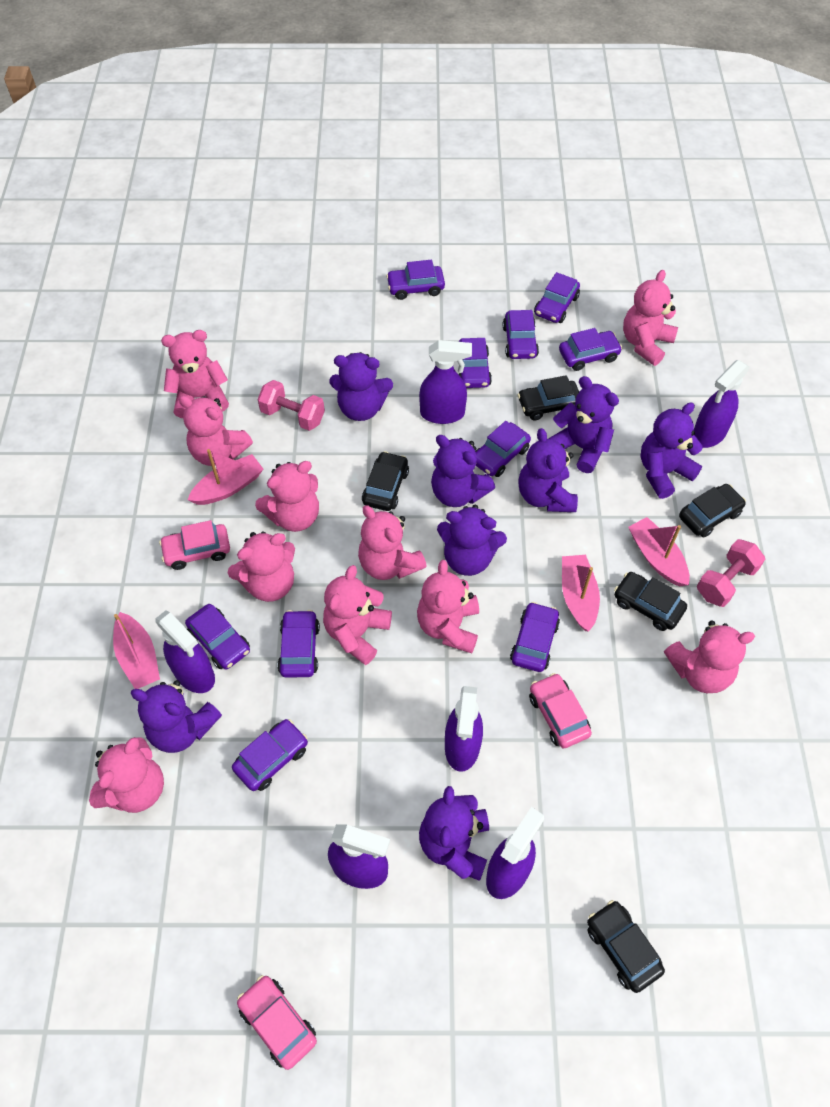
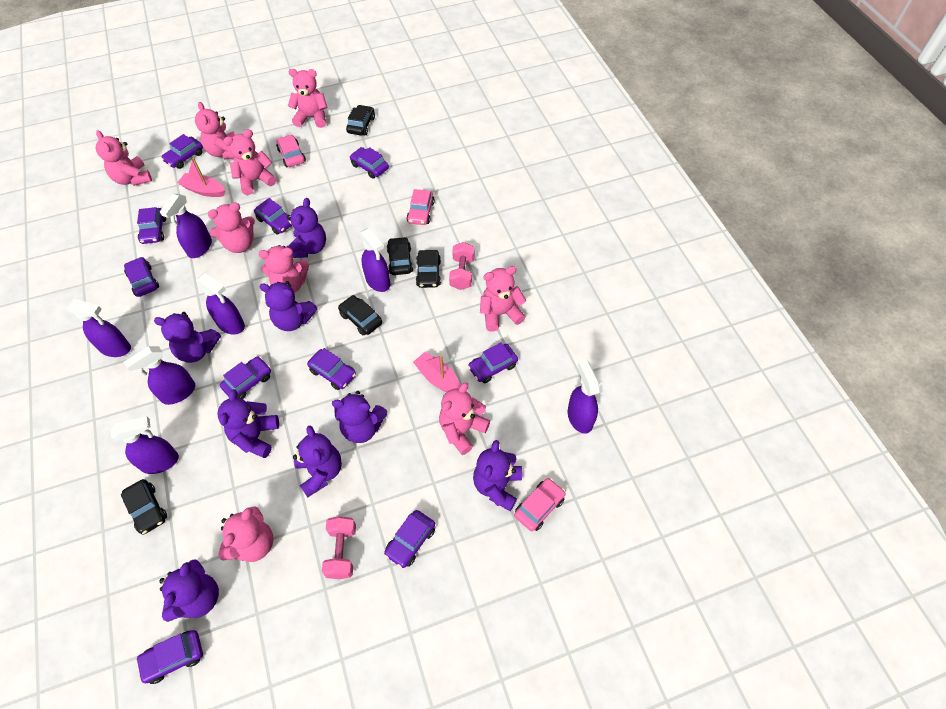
pink boat: [113,612,160,689] [188,449,263,505] [562,555,600,632] [628,517,690,586] = 4 -> [177,158,225,197] [413,352,461,392] = 2
pink teddy bear: [89,737,164,813] [161,330,229,418] [178,395,253,466] [228,531,295,602] [255,461,319,532] [323,565,392,665] [358,505,427,580] [417,560,479,653] [623,270,678,366] [664,621,755,693] = 10 -> [96,130,152,186] [195,102,236,159] [208,202,255,253] [218,507,274,562] [224,129,276,195] [258,245,309,293] [288,69,328,128] [439,382,490,455] [480,266,526,332] = 9
purple spray bottle: [155,610,215,693] [328,824,390,889] [419,340,472,424] [445,686,483,772] [486,807,544,899] [694,360,750,448] = 6 -> [67,299,131,357] [111,416,179,474] [124,346,195,405] [160,194,212,258] [196,273,245,334] [360,228,390,292] [568,360,600,434] = 7

